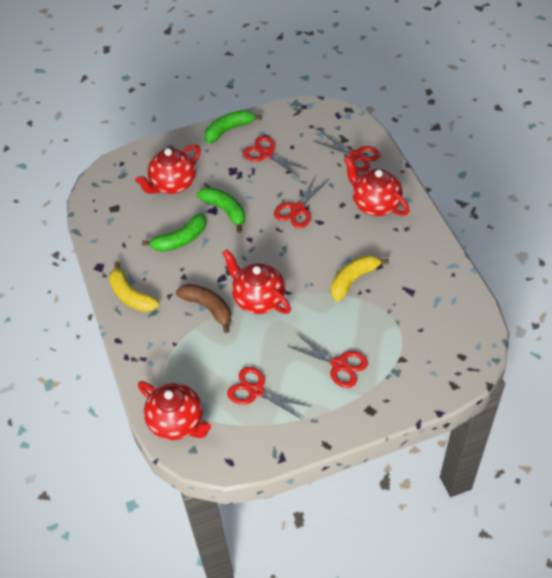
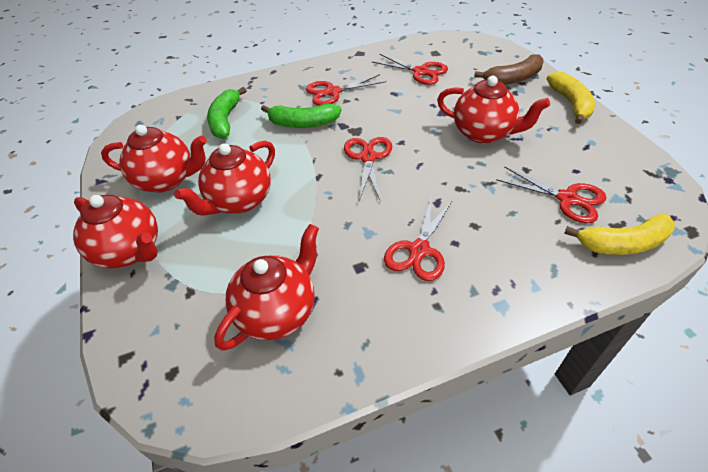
green banana: [142,213,206,252] [197,187,245,233] [204,110,262,143] = 3 -> [207,87,247,139] [261,104,341,128] = 2
red teapot: [135,144,201,194] [138,381,211,440] [222,249,291,314] [344,156,409,216] = 4 -> [73,195,158,268] [101,125,207,193] [174,141,275,215] [214,224,319,351] [437,76,550,144] = 5

